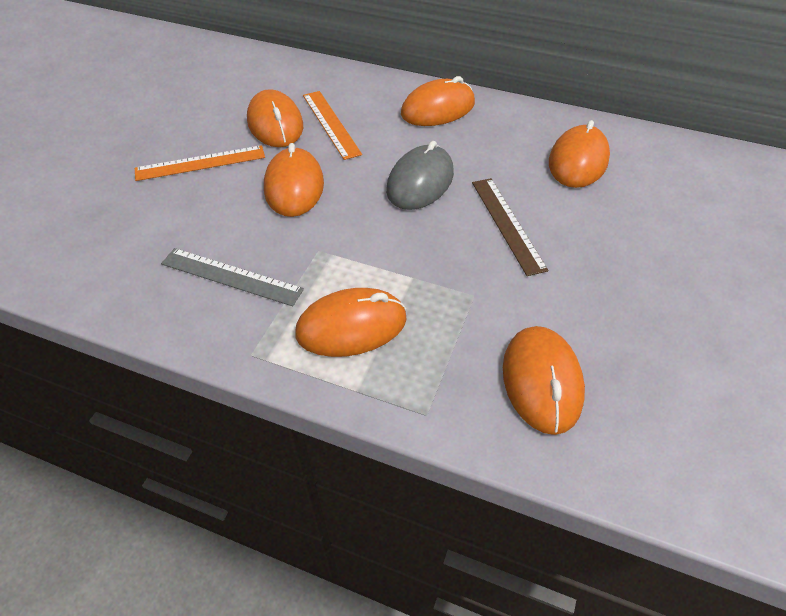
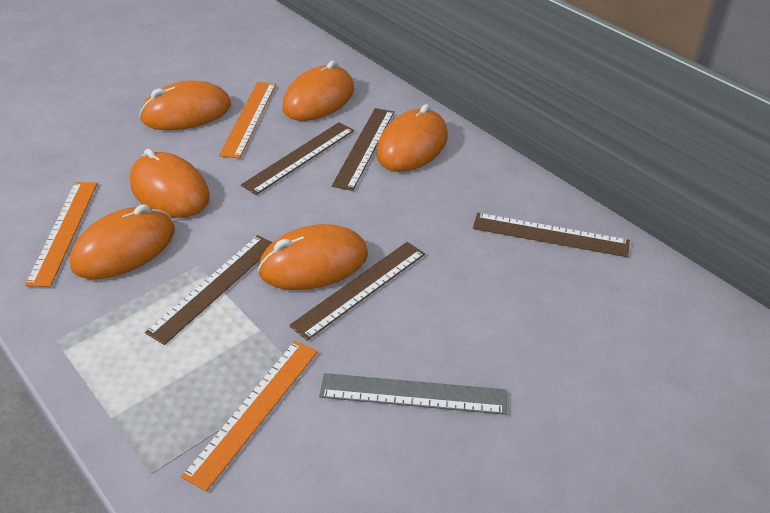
brown ruler: [472,178,548,276] = 1 -> [145,235,272,345] [241,122,354,195] [289,242,425,341] [332,108,394,191] [473,213,630,257] = 5
grey mouse: [386,141,454,210] = 1 -> none = 0
orange ruler: [135,145,265,181] [303,91,362,160] = 2 -> [25,182,98,287] [181,341,318,491] [219,82,276,159] = 3

